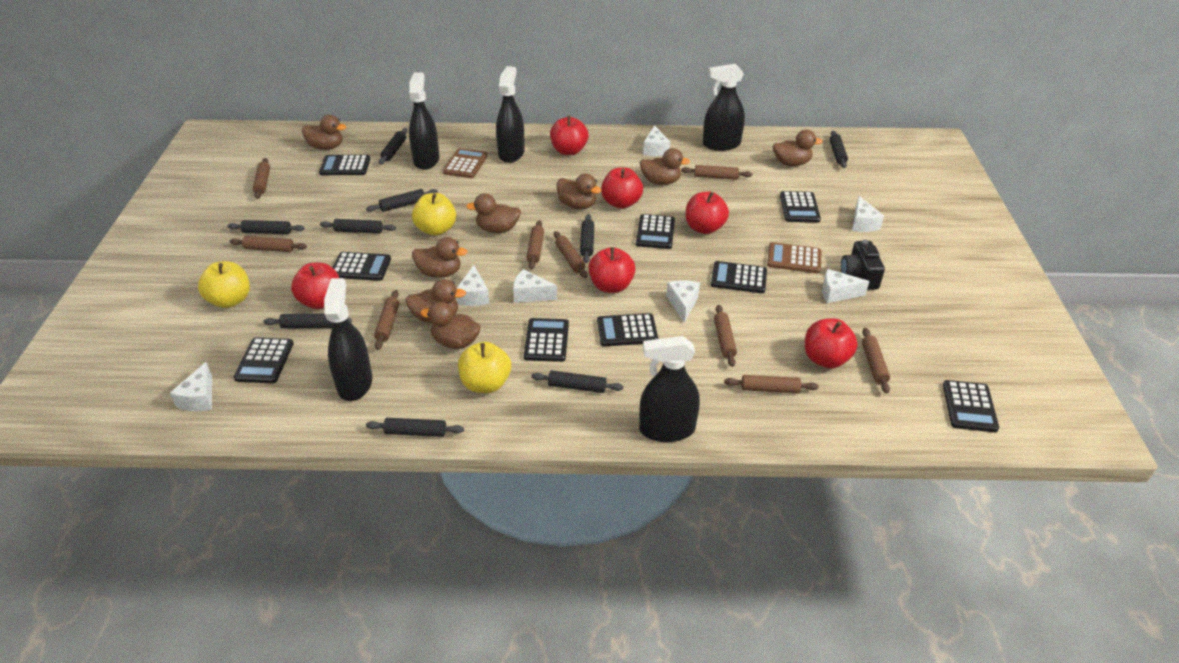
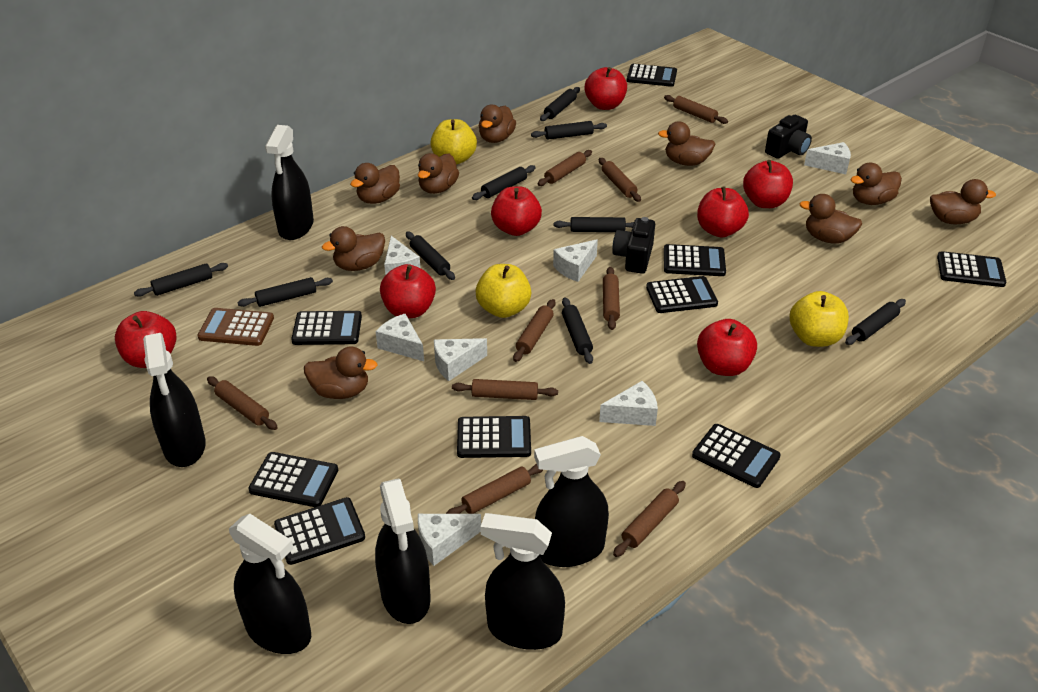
black camera: [841,240,885,290] = 1 -> [613,217,655,274] [765,115,812,159] = 2
black spray bottle: [324,278,372,401] [409,72,439,170] [496,66,525,163] [639,336,700,442] [703,64,745,151] = 5 -> [143,333,206,467] [229,514,311,654] [265,125,314,240] [375,478,431,624] [480,513,565,650] [534,436,609,567] = 6
brown calculator: [443,148,488,178] [767,242,821,273] = 2 -> [197,308,274,346] = 1
brown duck: [302,115,347,150] [405,279,466,323] [412,237,468,278] [420,301,481,349] [466,194,521,233] [557,173,602,209] [640,148,690,185] [773,130,823,166] = 8 -> [304,346,378,399] [322,226,385,271] [350,163,400,204] [418,153,459,194] [479,105,516,143] [658,122,715,166] [799,194,862,244] [850,162,902,205] [930,179,996,224] = 9
red apple: [291,263,339,309] [550,115,588,155] [588,247,636,293] [601,168,643,209] [686,192,729,234] [805,318,858,368] = 6 -> [115,311,177,368] [380,264,436,318] [491,186,542,236] [585,67,627,110] [697,186,749,237] [697,319,757,376] [743,160,793,208] = 7

